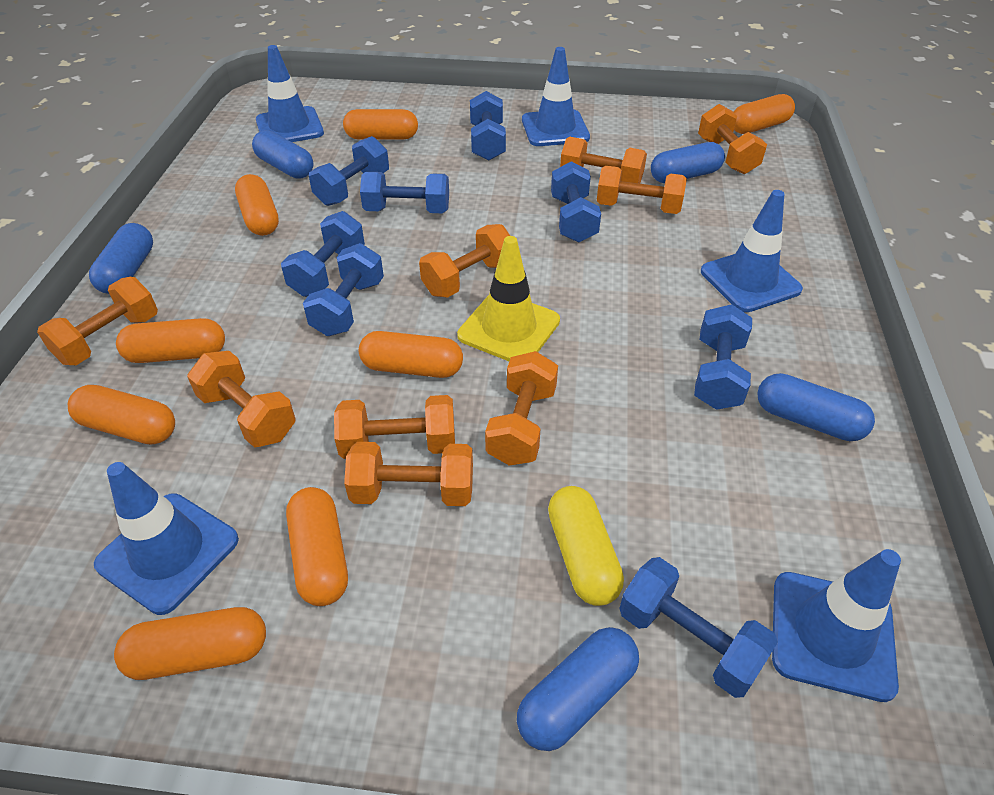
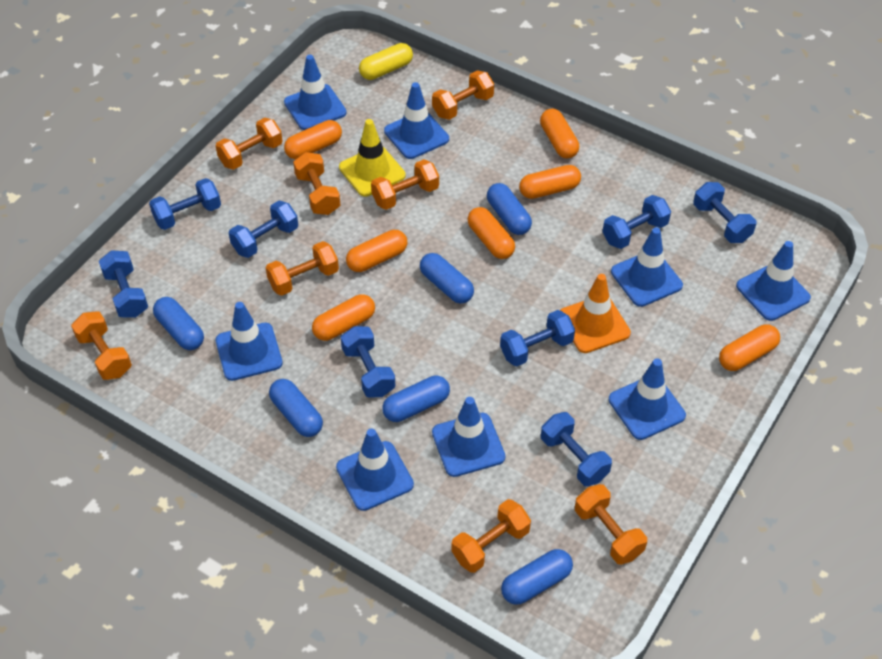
blue capsule: [89,223,153,294] [252,130,313,179] [517,627,639,751] [651,142,725,183] [757,373,875,441] = 5 -> [153,297,204,350] [269,379,323,437] [382,375,450,422] [420,253,474,304] [487,183,532,235] [501,549,573,605] = 6
blue traffic cone: [94,462,239,615] [256,45,324,142] [522,47,590,146] [701,190,803,312] [772,549,901,702] = 5 -> [216,302,283,381] [284,55,346,130] [336,429,414,511] [384,82,449,159] [432,397,505,477] [609,359,686,440] [611,227,683,307] [736,241,811,321] = 8
orange capsule: [68,385,175,445] [114,607,266,680] [116,318,225,363] [235,174,279,236] [286,487,348,606] [343,109,418,139] [359,331,463,378] [734,94,795,134] = 8 -> [284,120,342,159] [312,294,375,341] [346,230,407,272] [468,207,515,259] [519,165,581,199] [540,109,579,159] [719,324,780,371] = 7
orange dumbbell: [37,277,158,365] [187,351,296,448] [334,395,455,459] [344,442,473,506] [419,224,510,298] [485,351,558,466] [560,137,647,184] [597,166,687,214] [698,104,767,174] = 9 -> [71,311,132,380] [216,118,282,170] [266,241,339,296] [293,152,340,215] [371,159,439,210] [432,70,494,120] [451,499,531,573] [575,484,647,565] = 8
orange traffic cone: none = 0 -> [560,274,631,353] = 1

